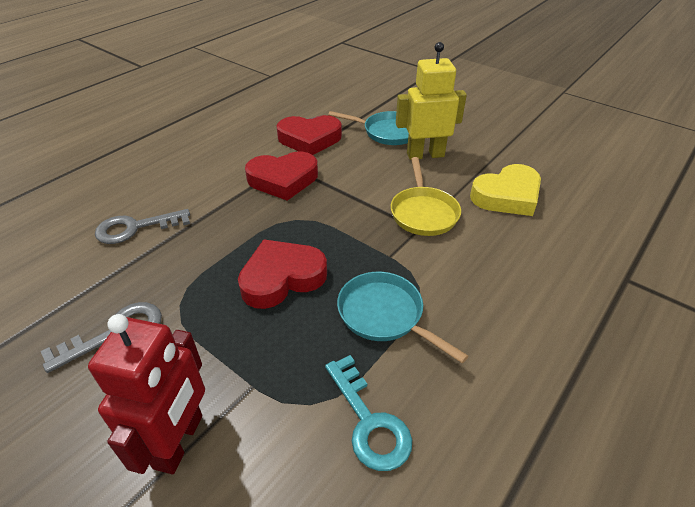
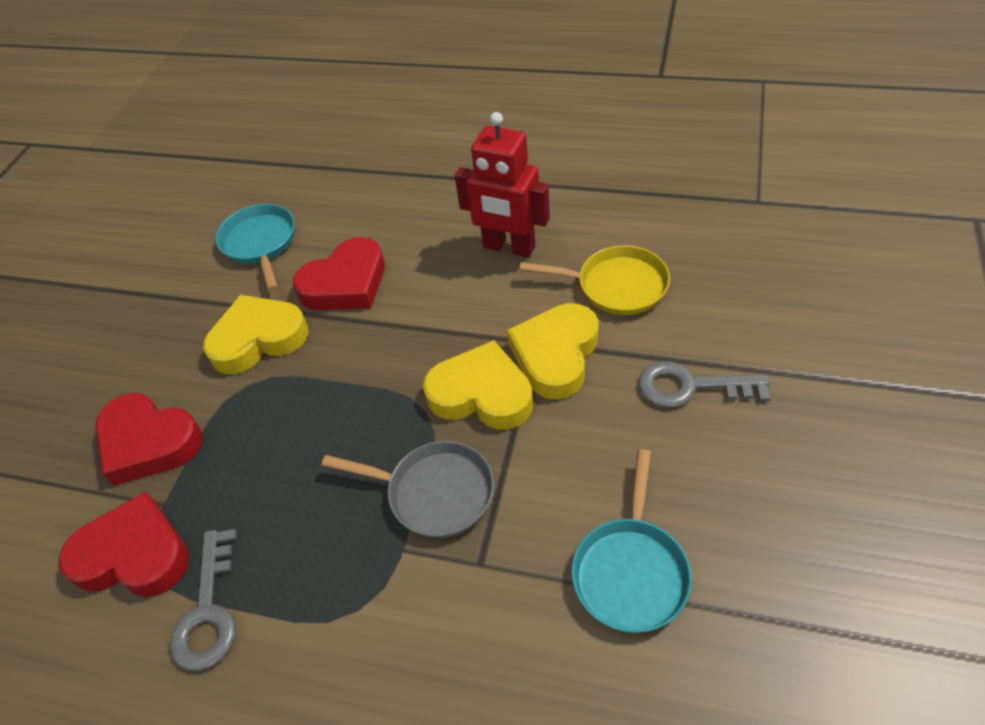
grey pan: none = 0 -> [322,441,494,538] = 1
turquoise key: [325,355,412,471] = 1 -> none = 0
yellow heart: [470,164,541,216] = 1 -> [203,295,309,374] [423,340,533,429] [507,303,599,400] = 3
yellow robot: [396,42,467,160] = 1 -> none = 0

